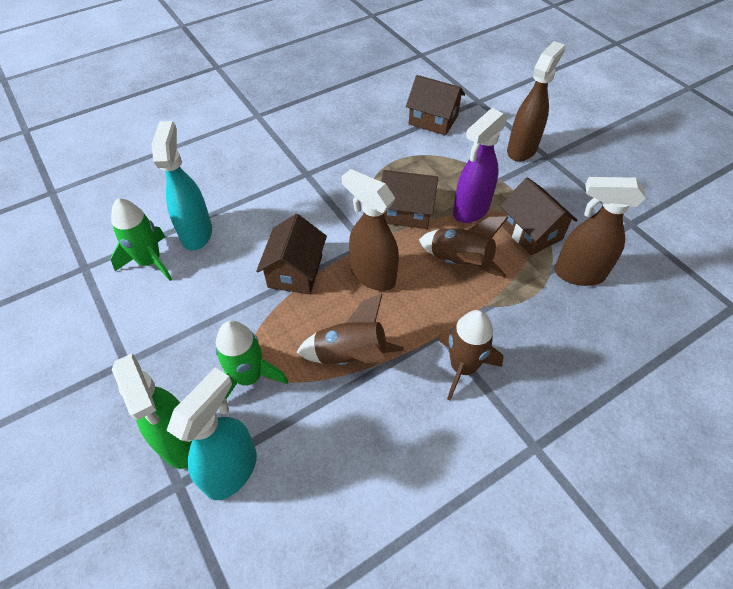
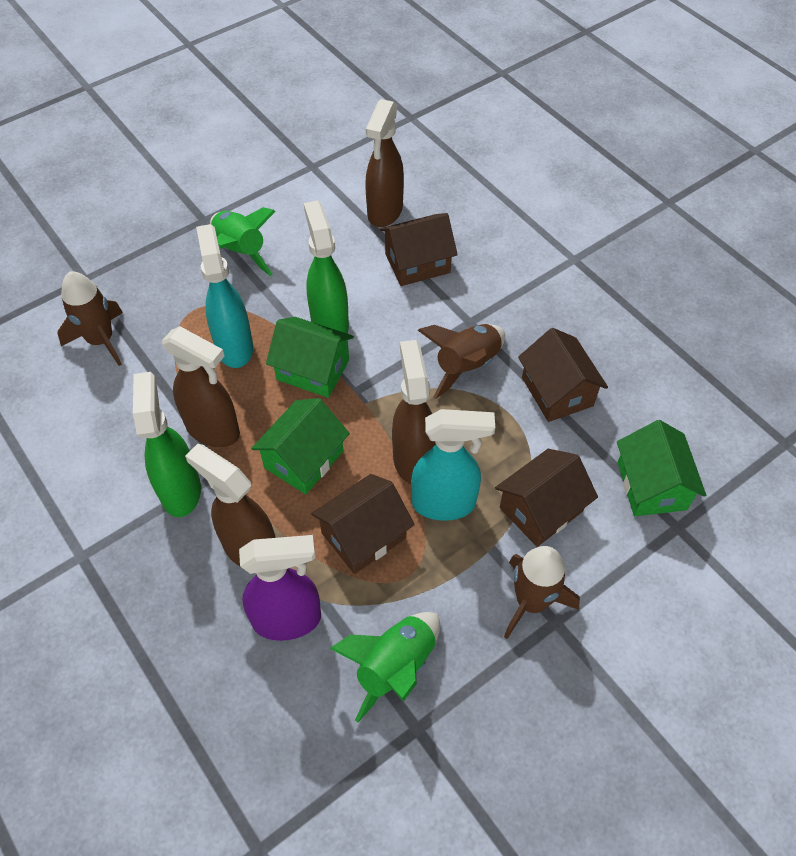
brown spray bottle: [342,169,399,291] [507,41,565,162] [554,177,646,286] = 3 -> [162,326,240,447] [185,444,276,568] [365,99,404,227] [392,340,436,484] = 4
green house: none = 0 -> [251,398,350,495] [266,317,354,398] [617,420,706,516] = 3
green spray bottle: [112,353,192,469] = 1 -> [133,372,201,517] [304,200,349,333] = 2

